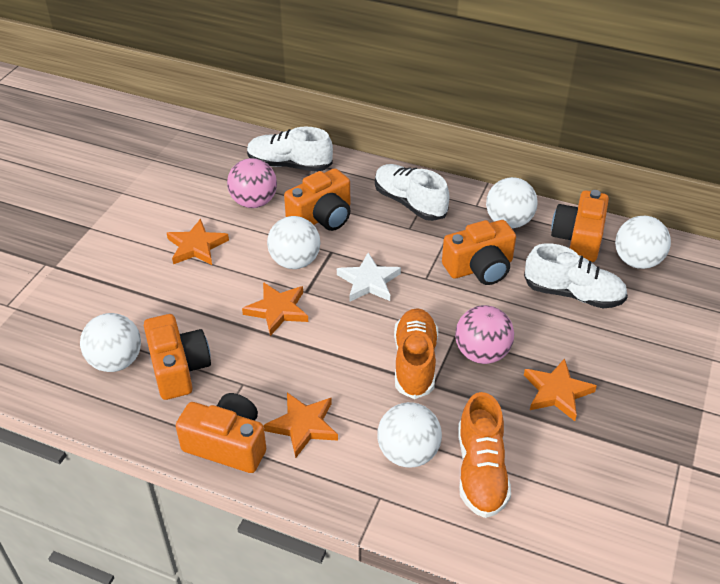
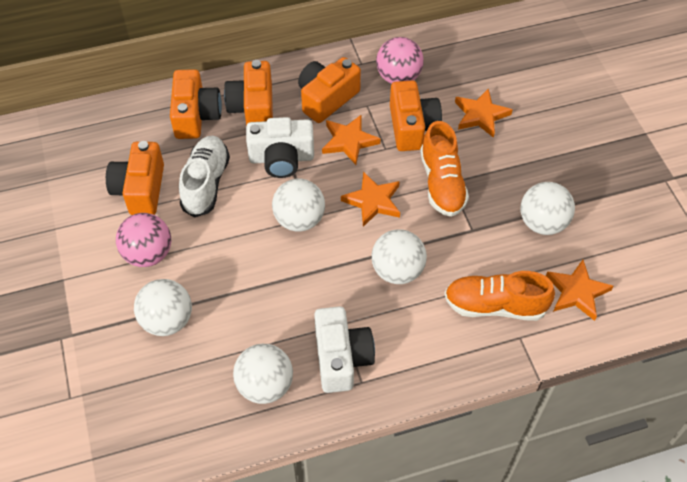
white camera: none = 0 -> [246,117,314,178] [314,306,375,393] = 2
white shoe: [247,127,333,172] [375,164,449,221] [524,243,628,308] = 3 -> [179,136,230,217] = 1
white star: [337,253,401,301] = 1 -> none = 0

